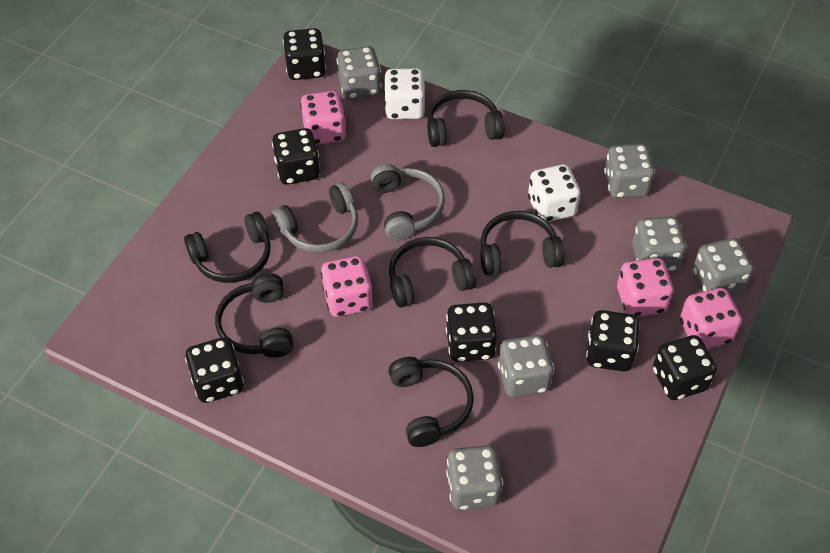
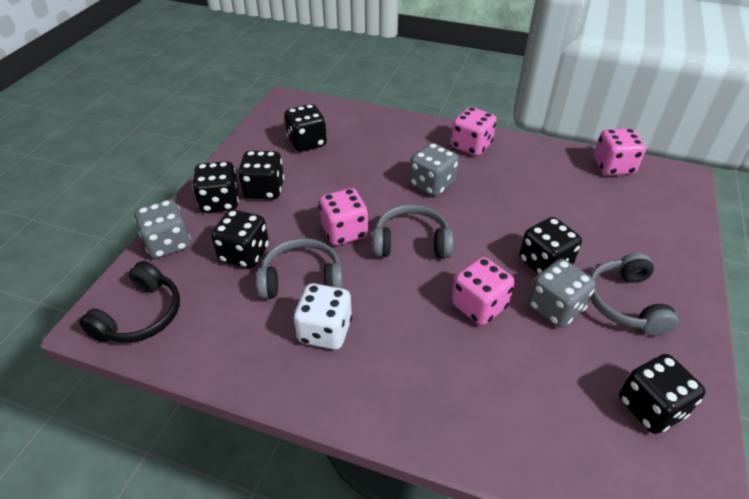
black headphones: [184,212,271,283] [215,273,293,358] [388,357,474,447] [389,237,476,308] [427,90,505,147] [480,211,565,275] = 6 -> [79,261,180,343] = 1
grey dice: [336,46,382,99] [446,445,503,510] [498,335,554,397] [604,144,655,198] [632,216,686,272] [693,238,753,295] = 6 -> [134,199,191,259] [410,143,459,197] [528,259,596,327] = 3
grey headphones: [273,183,358,253] [370,164,445,240] = 2 -> [257,238,343,299] [373,204,454,258] [590,252,679,336] = 3
white dice: [384,68,426,119] [528,164,581,222] = 2 -> [293,283,352,350] = 1

